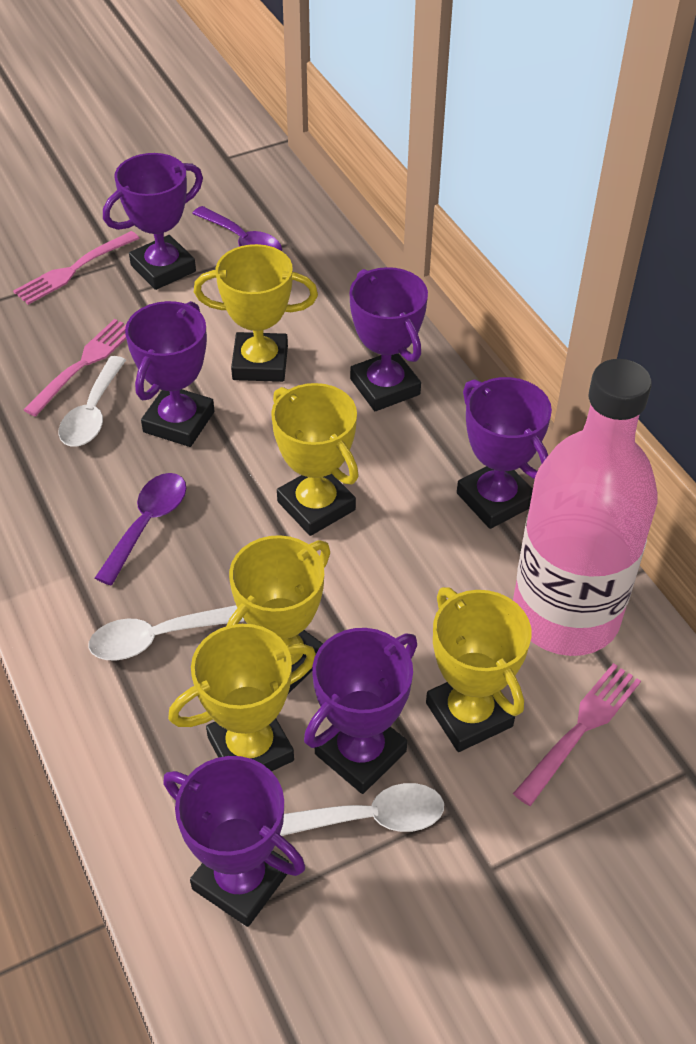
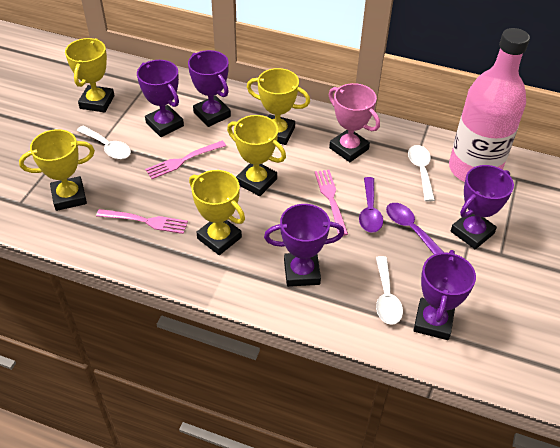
pink trophy: none = 0 -> [329,83,380,162] = 1
purple trophy: [103,153,203,290] [125,301,214,447] [163,756,305,927] [304,628,417,794] [349,267,428,411] [457,377,552,529] = 6 -> [137,60,184,137] [188,50,231,127] [264,204,344,287] [413,250,476,340] [451,165,514,249] = 5

